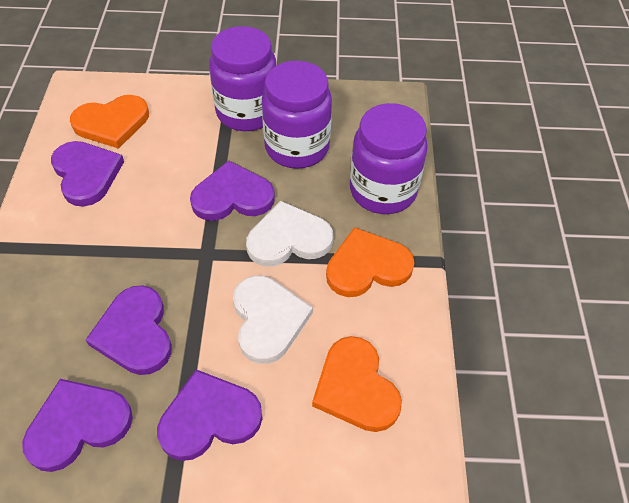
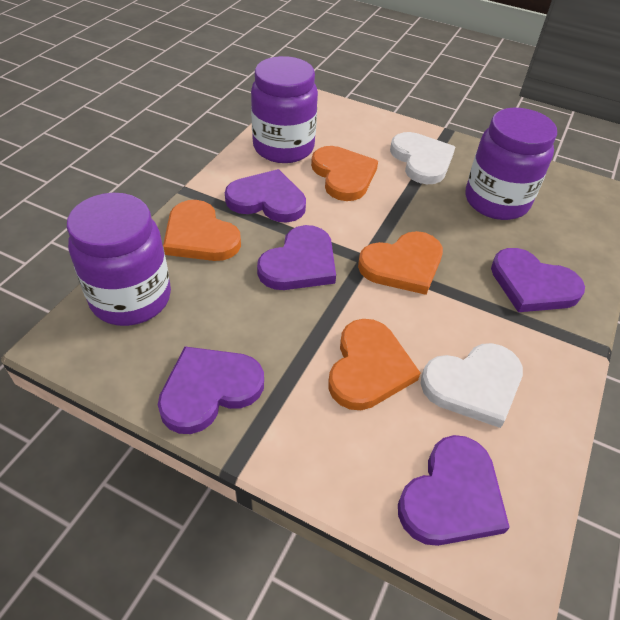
orange heart: [70,95,149,149] [312,336,402,432] [326,227,415,297] = 3 -> [163,200,241,261] [311,146,378,201] [328,319,420,410] [358,231,443,295] = 4

